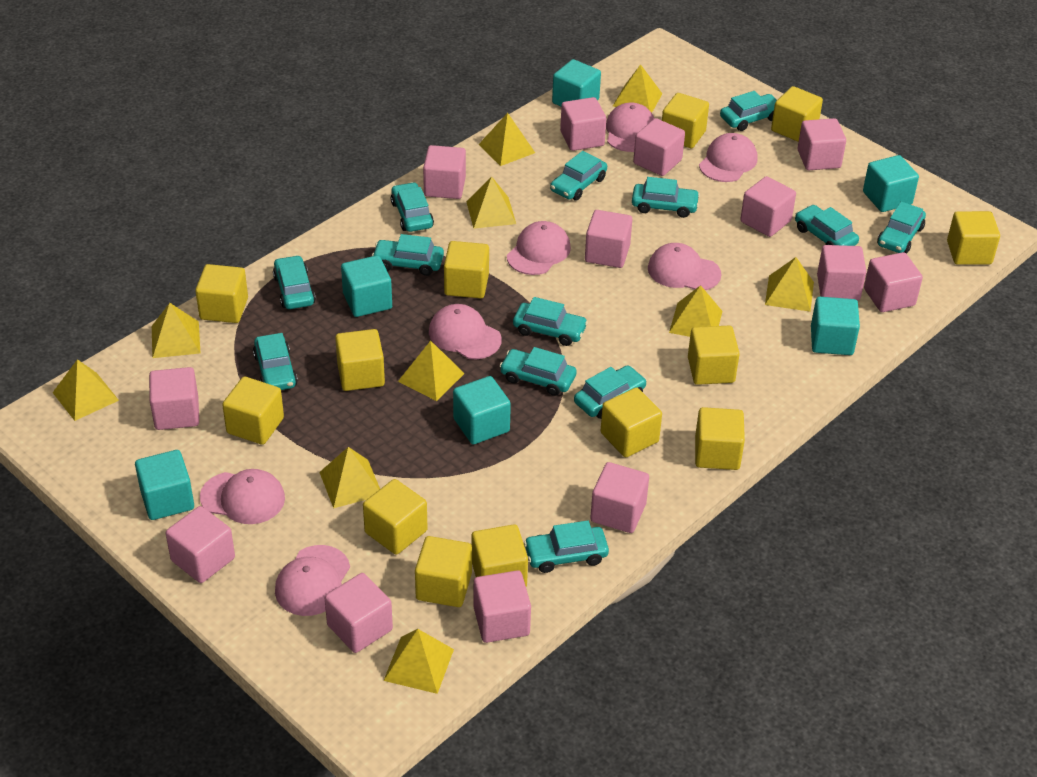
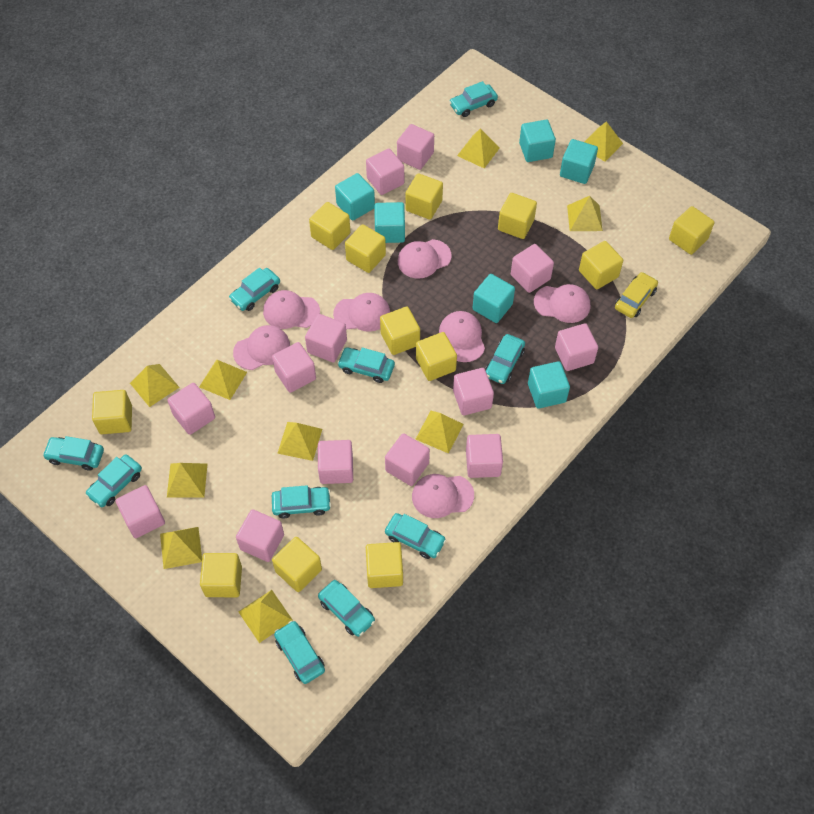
turquoise car: [253,333,298,390] [273,255,316,309] [372,234,444,276] [391,182,434,232] [500,347,577,396] [513,297,588,346] [524,521,609,573] [550,151,607,201] [574,365,647,419] [632,177,700,218] [720,91,777,131] [795,205,859,246] [877,201,926,254] = 13 -> [43,436,104,471] [85,454,142,508] [229,268,280,311] [272,485,331,519] [274,621,325,684] [318,580,375,637] [337,347,395,383] [385,513,446,559] [449,81,498,117] [485,334,525,384] = 10
yellow car: none = 0 -> [615,272,658,318] = 1
yellow cube: [195,264,248,323] [222,377,284,445] [335,329,385,391] [363,479,428,555] [415,536,472,607] [444,241,489,298] [471,524,528,586] [601,388,662,457] [662,93,709,148] [688,326,740,385] [695,407,745,470] [771,86,823,142] [947,211,1000,265] = 13 -> [92,390,132,434] [200,553,242,597] [272,537,322,592] [309,202,350,250] [345,224,386,273] [366,542,403,588] [380,307,420,355] [405,173,443,219] [416,332,457,381] [498,193,537,239] [579,241,623,289] [669,206,714,255] = 12

